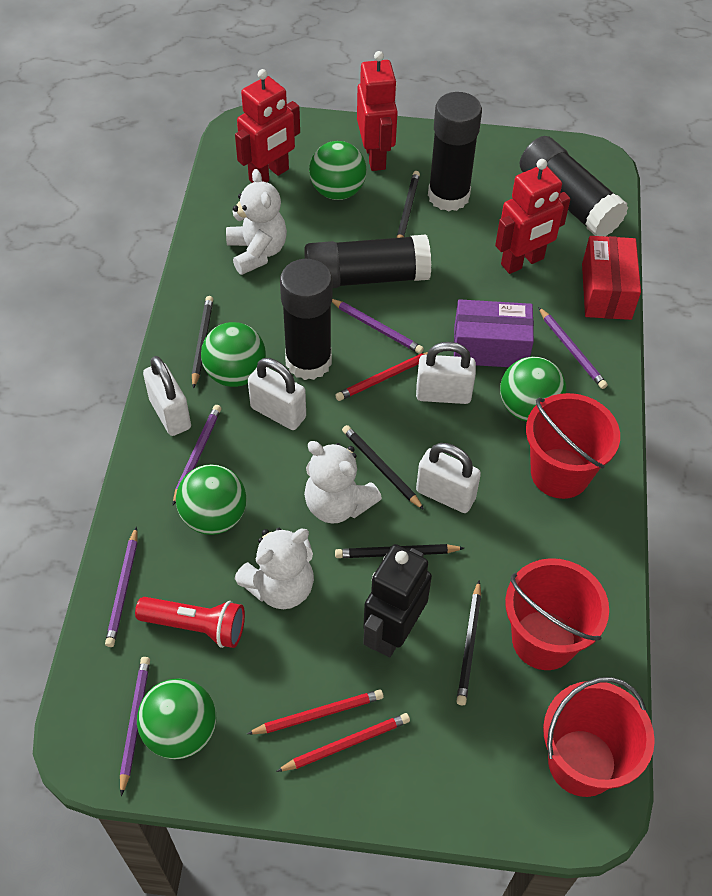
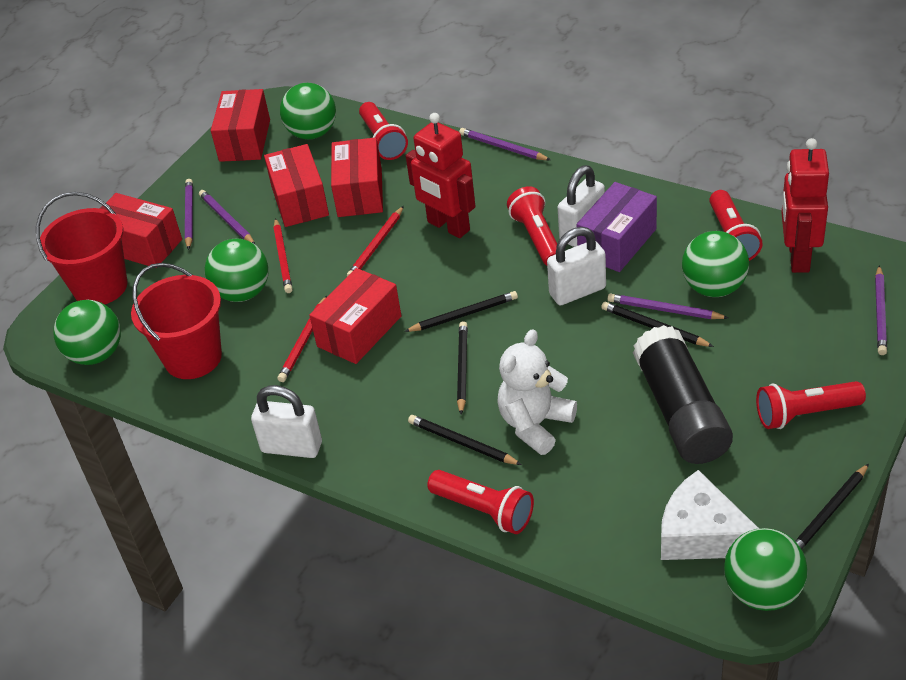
black glue stick: [280,259,332,380] [304,234,431,288] [428,92,482,211] [520,136,629,237] = 4 -> [633,325,733,464] = 1
black robot: [363,544,432,657] = 1 -> none = 0
red box: [582,236,641,320] = 1 -> [100,193,182,266] [211,89,270,162] [264,144,329,227] [309,268,401,364] [331,138,383,217] = 5
red bucket: [505,558,609,670] [526,393,620,499] [543,677,655,797] = 3 -> [36,192,127,305] [131,263,222,379] = 2
red flashlight: [135,597,245,648] = 1 -> [359,102,408,160] [427,470,534,534] [507,186,557,265] [709,190,762,261] [756,381,866,429] = 5
red robot: [235,69,300,183] [357,51,398,171] [495,159,571,274] = 3 -> [406,113,476,238] [781,138,829,273] = 2
white cheese: none = 0 -> [661,470,759,560] = 1
white padlock: [143,356,191,436] [248,358,306,430] [416,342,476,404] [416,443,481,513] = 4 -> [251,385,322,458] [547,227,606,305] [558,165,605,247] = 3
white teddy bear: [226,169,287,275] [235,528,314,609] [304,441,382,524] = 3 -> [497,329,577,455] = 1

